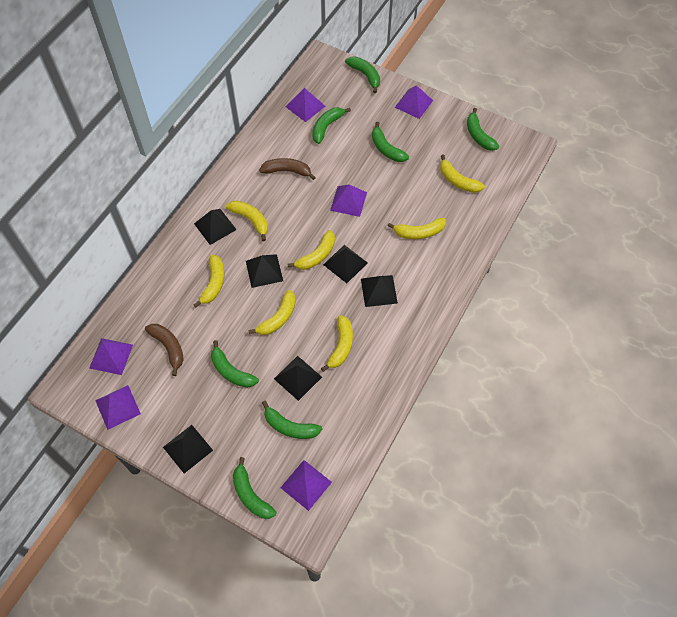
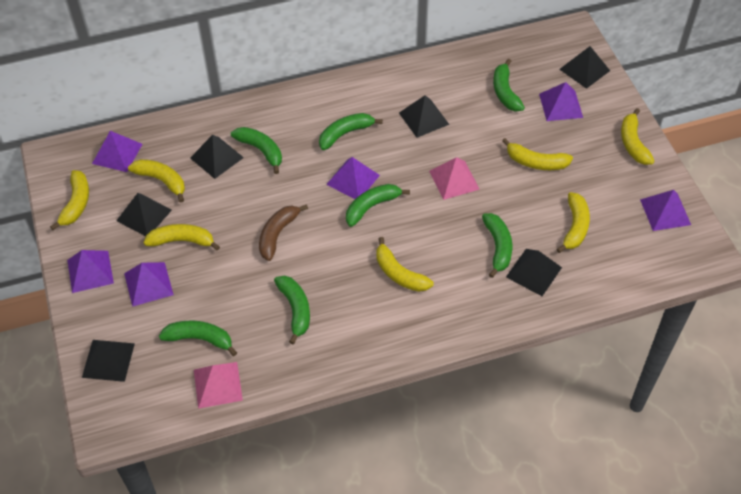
brown banana: [145,324,184,376] [259,158,316,180] = 2 -> [259,204,308,261] = 1
pink pyramid: none = 0 -> [194,362,243,409] [429,157,480,200] = 2

